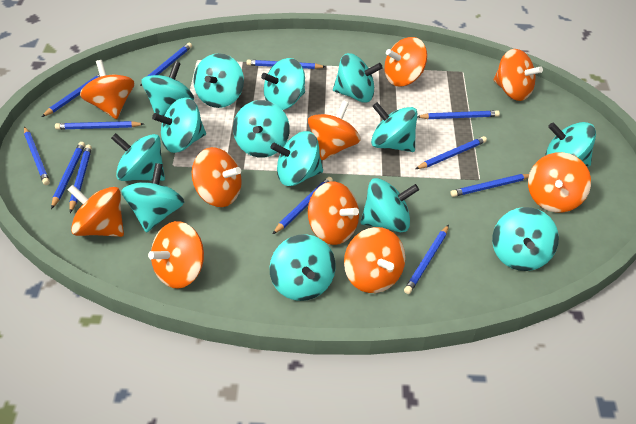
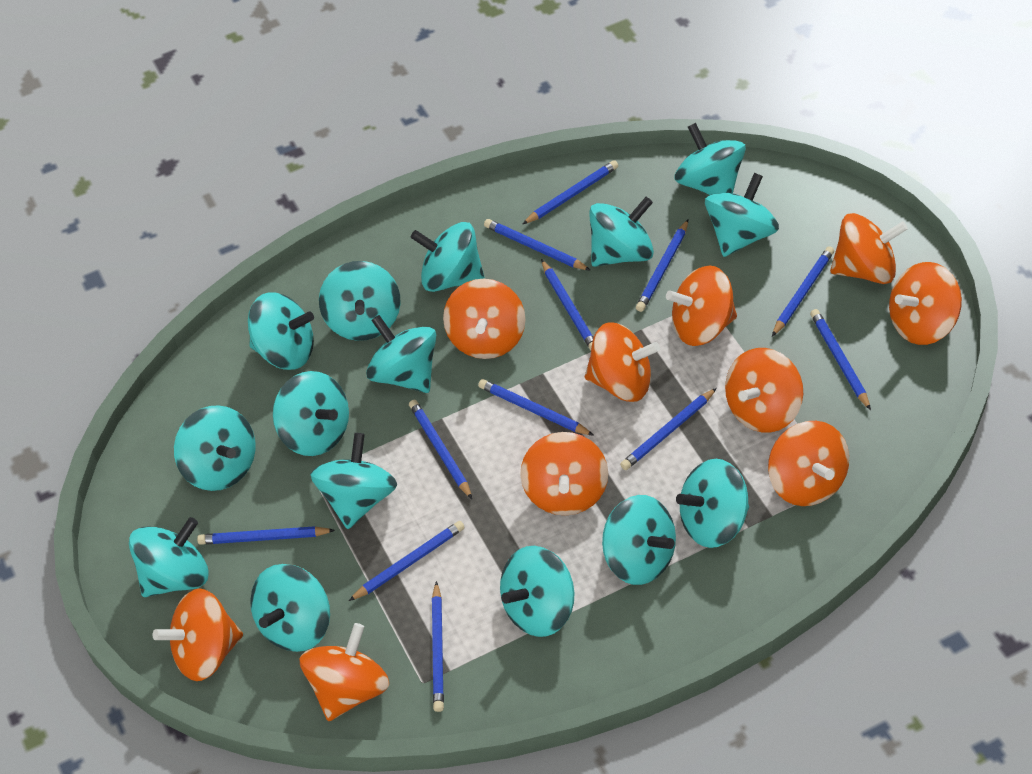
turquoise spinning top: [111,133,165,181] [121,163,184,233] [141,61,194,116] [152,97,206,153] [193,53,244,108] [233,100,290,158] [261,58,305,110] [269,234,336,301] [270,131,323,186] [333,53,383,103] [361,178,419,232] [371,102,417,152] [492,207,559,271] [545,122,596,167] = 14 -> [129,517,209,597] [174,405,256,491] [248,292,314,370] [250,564,330,652] [273,371,349,456] [310,433,397,529] [319,261,401,341] [366,315,436,393] [410,222,485,292] [500,546,574,637] [589,197,654,267] [602,495,676,585] [674,123,746,195] [676,459,749,548] [705,173,779,257] = 15

